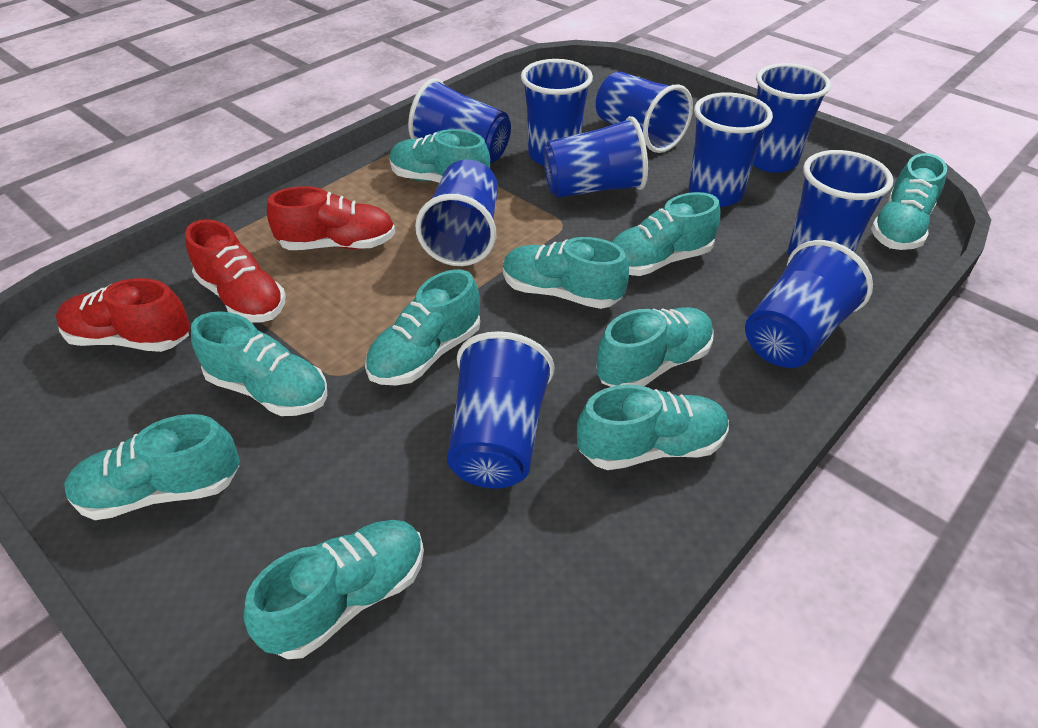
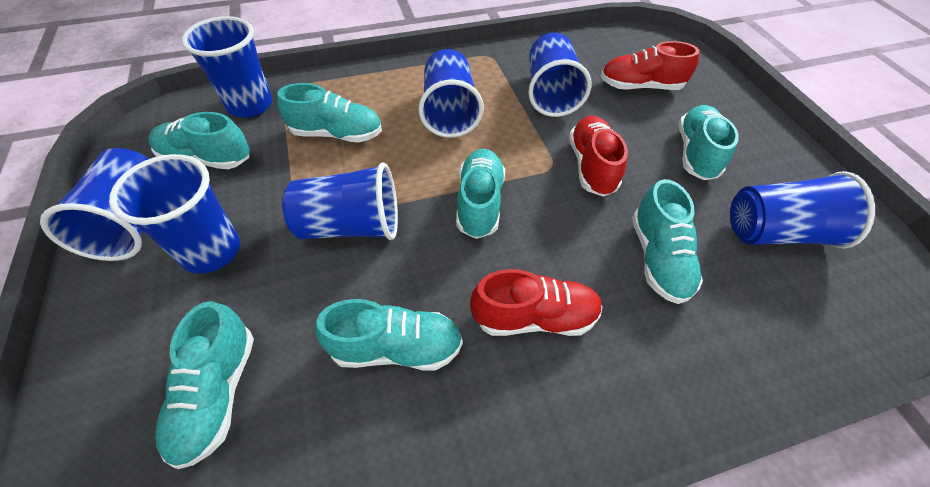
blue cup: [408,78,511,164] [415,159,498,266] [447,331,555,488] [521,59,593,166] [543,116,648,198] [596,72,693,153] [688,92,773,207] [745,240,873,368] [753,63,831,173] [788,150,893,256] = 10 -> [40,148,149,261] [109,154,240,274] [182,16,272,118] [282,162,398,240] [418,49,484,138] [528,33,591,117] [730,171,875,248] = 7
turquoise shoe: [64,414,240,520] [191,311,327,416] [244,520,424,659] [365,269,480,386] [390,129,490,183] [503,237,629,309] [577,384,729,470] [596,307,713,387] [612,192,720,276] [871,153,947,250] = 10 -> [148,112,250,169] [155,301,254,469] [277,83,382,143] [315,299,463,371] [456,149,505,239] [632,179,703,304] [678,105,739,180] = 7

